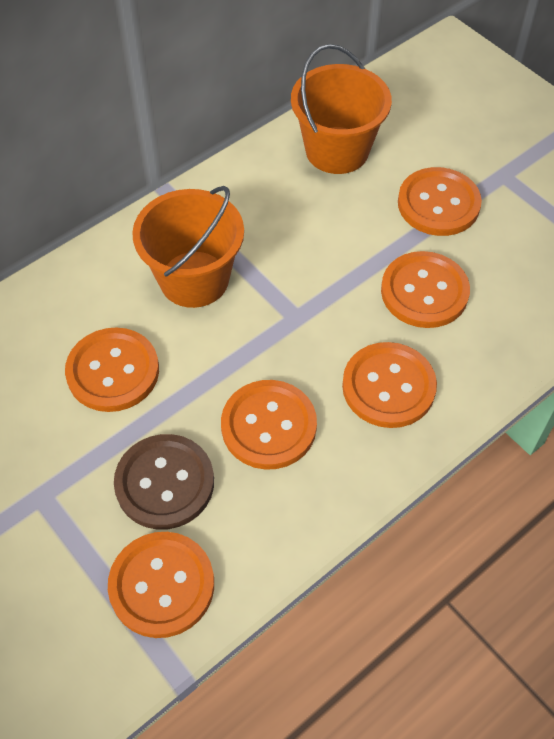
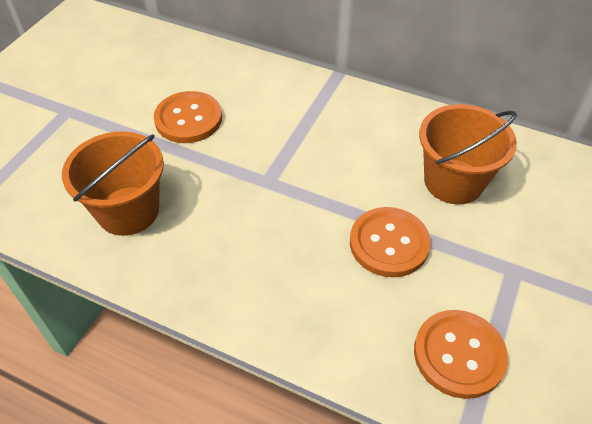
brown button: [114,434,214,530] = 1 -> none = 0
orange button: [65,327,159,412] [108,532,214,638] [221,380,317,470] [342,342,437,428] [381,251,470,328] [398,167,482,236] = 6 -> [154,91,222,143] [350,207,431,277] [414,310,508,399] = 3

